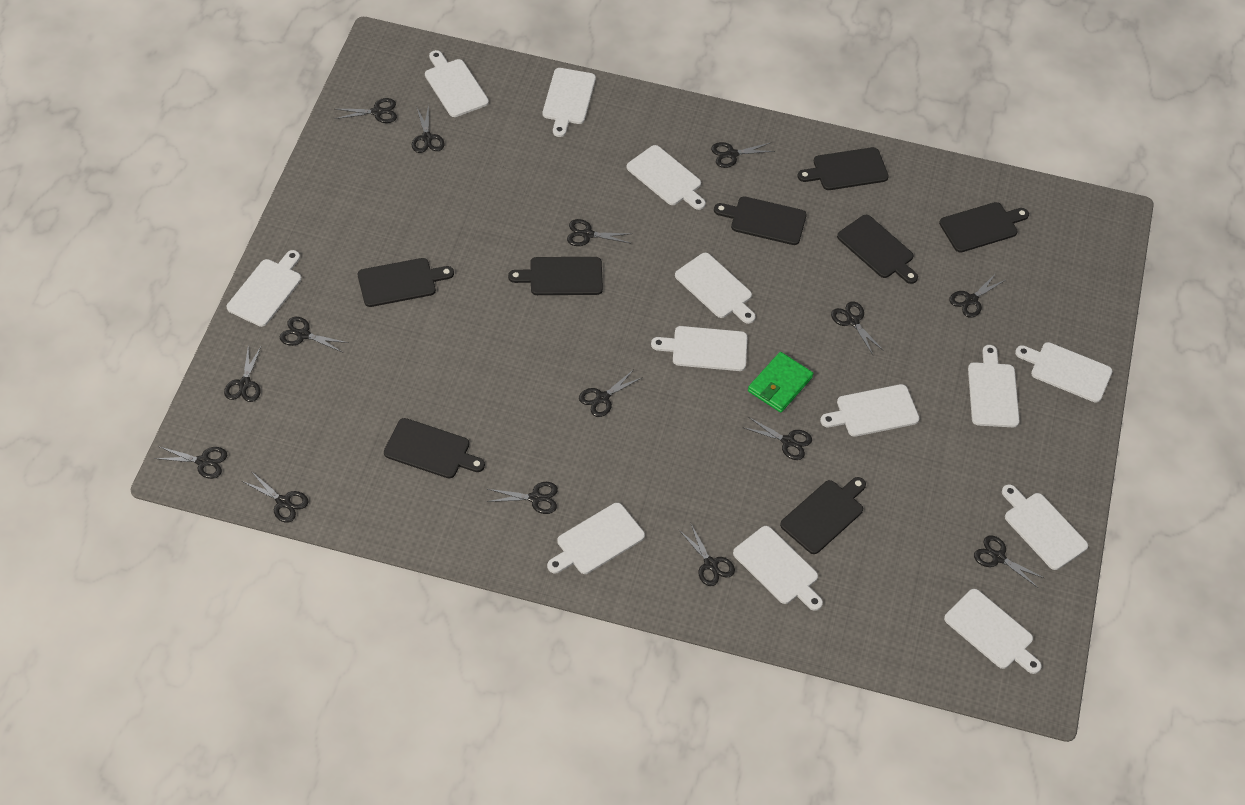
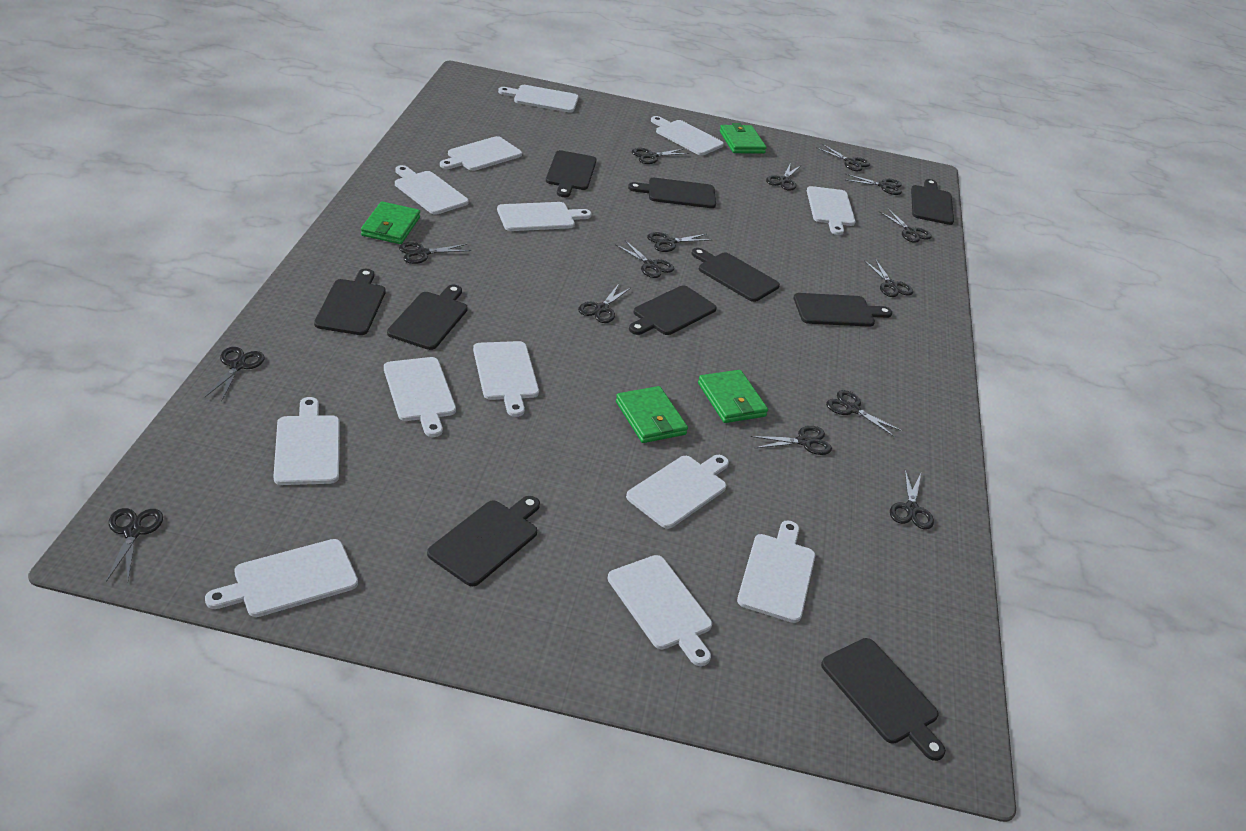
black cutting board: [358,258,454,307] [384,418,485,478] [508,257,603,295] [714,196,807,245] [780,477,866,554] [797,147,889,190] [837,215,918,284] [939,202,1029,253] = 8 -> [314,269,386,335] [387,285,468,350] [427,496,540,586] [546,150,596,197] [628,178,716,208] [629,285,717,335] [691,248,780,302] [794,293,892,327] [821,638,946,761] [911,179,954,225] = 10
green wallet: [748,352,813,413] = 1 -> [361,201,420,244] [616,386,688,443] [698,370,768,423] [720,123,767,154] = 4

